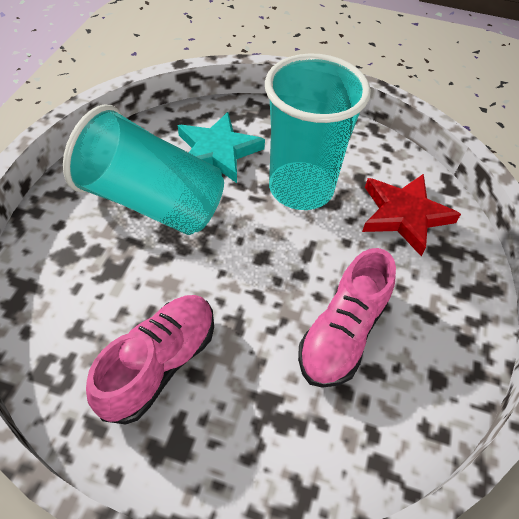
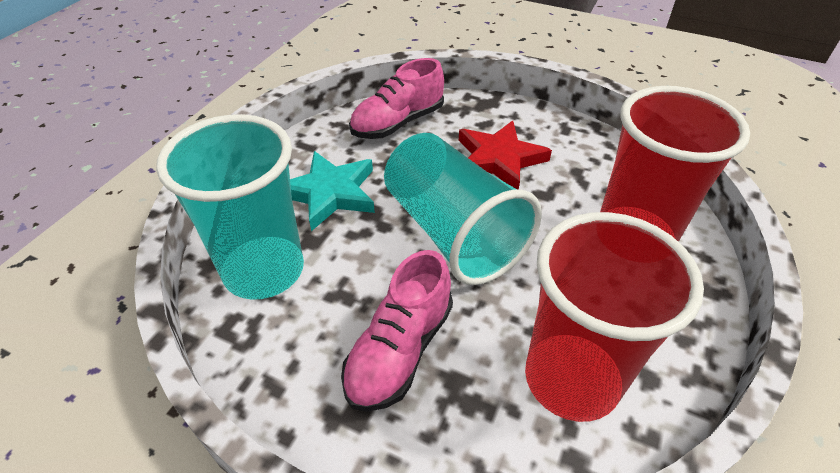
red cup: none = 0 -> [525,212,704,422] [600,86,750,242] = 2

